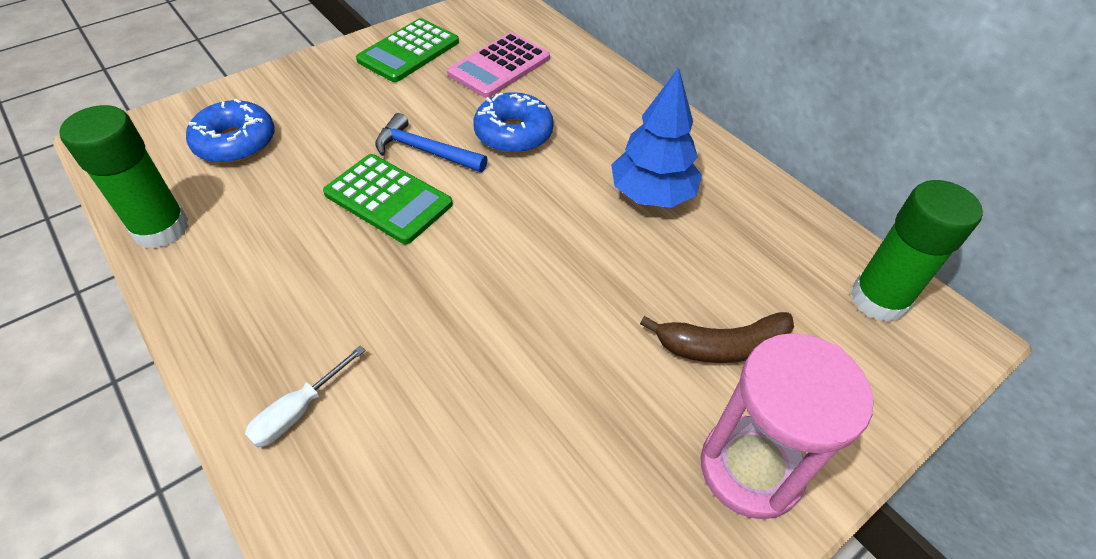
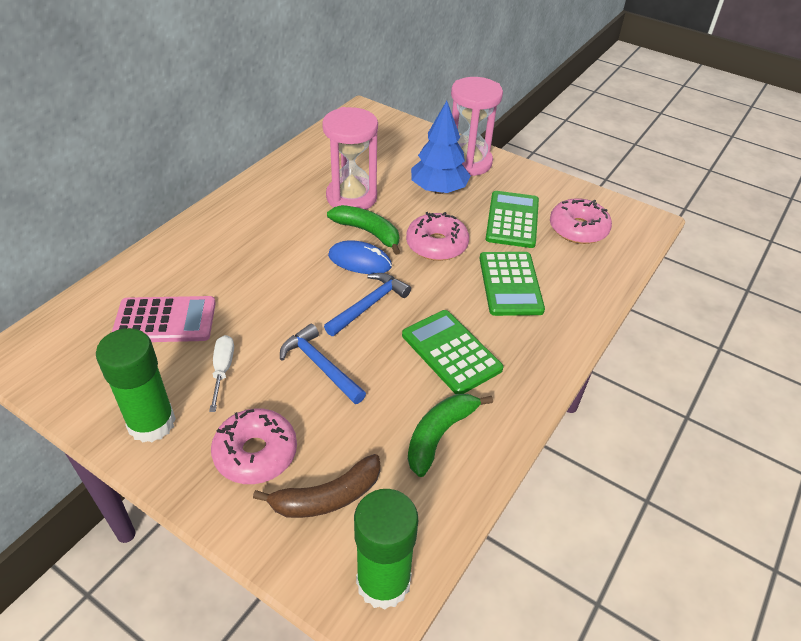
blue donut: [186,99,275,163] [473,92,554,153] = 2 -> none = 0
blue hammer: [375,113,488,172] = 1 -> [280,324,366,404] [324,273,411,336] = 2
blue mouse: none = 0 -> [328,240,392,274] = 1
green banana: none = 0 -> [327,205,400,255] [408,394,493,477] = 2
green calculator: [323,154,453,244] [356,18,459,82] = 2 -> [402,310,503,394] [480,252,545,316] [486,191,539,248] = 3
pink donut: none = 0 -> [211,408,297,484] [406,212,469,261] [550,198,612,244] = 3
pink hourglass: [700,333,873,519] = 1 -> [322,107,378,210] [451,77,503,176] = 2

